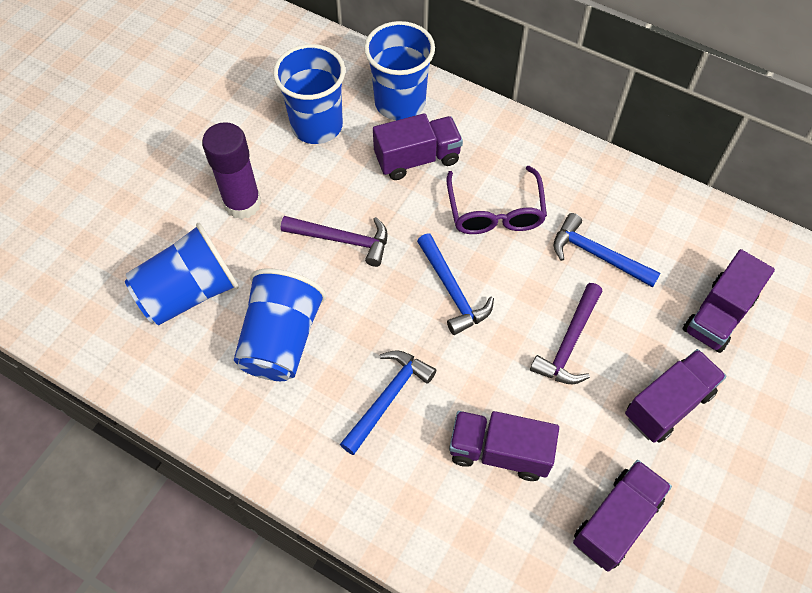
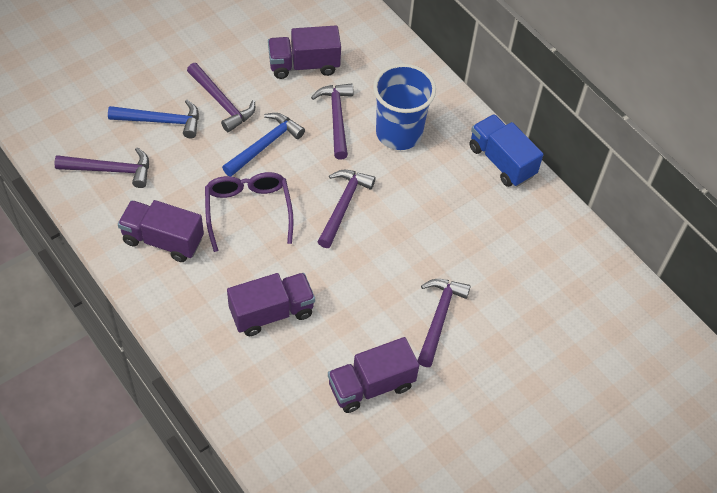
blue cup: [125,223,239,325] [234,268,326,381] [273,44,345,144] [364,21,435,120] = 4 -> [373,64,436,150] = 1
blue hammer: [340,350,436,455] [417,233,494,335] [554,213,661,287] = 3 -> [108,100,199,138] [222,113,305,177] = 2
blue truck: none = 0 -> [469,114,543,187] = 1
purple glue stick: [202,122,261,219] = 1 -> none = 0
purple hammer: [281,216,388,267] [530,283,602,384] = 2 -> [54,147,149,188] [187,63,255,132] [311,83,353,159] [318,170,376,248] [417,279,471,367] = 5
purple truck: [373,113,463,180] [449,411,559,481] [573,460,672,572] [625,349,726,443] [683,249,775,353] = 5 -> [118,200,204,262] [227,273,315,336] [268,26,341,79] [328,337,419,413] = 4

